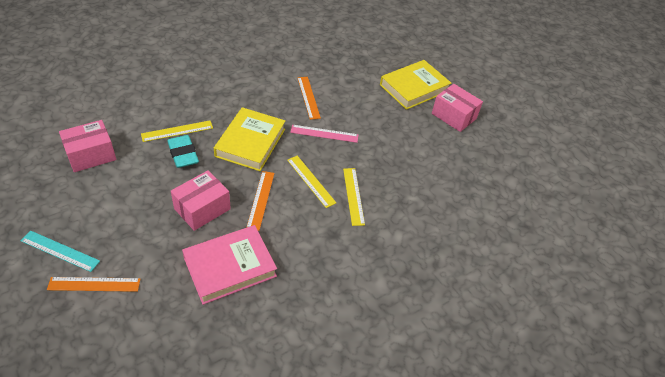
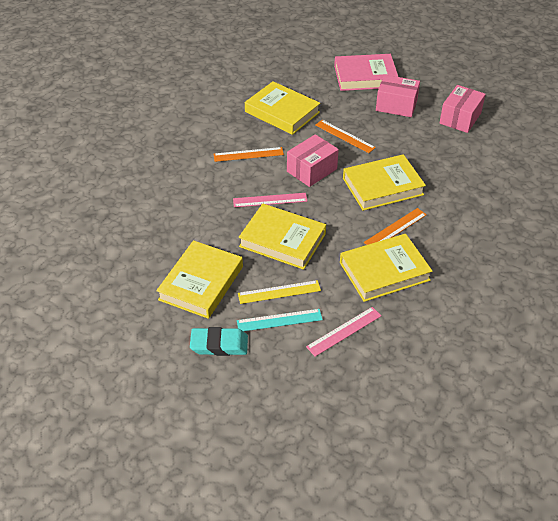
pink ruler: [290,125,359,143] = 1 -> [233,193,307,207] [306,307,381,357] = 2
yellow book: [214,107,285,171] [380,60,451,110] = 2 -> [156,240,243,319] [238,204,326,270] [245,81,320,135] [340,234,432,302] [343,154,426,211] = 5
yellow ruler: [141,120,213,142] [287,156,336,208] [343,168,365,226] = 3 -> [238,280,321,304] = 1

